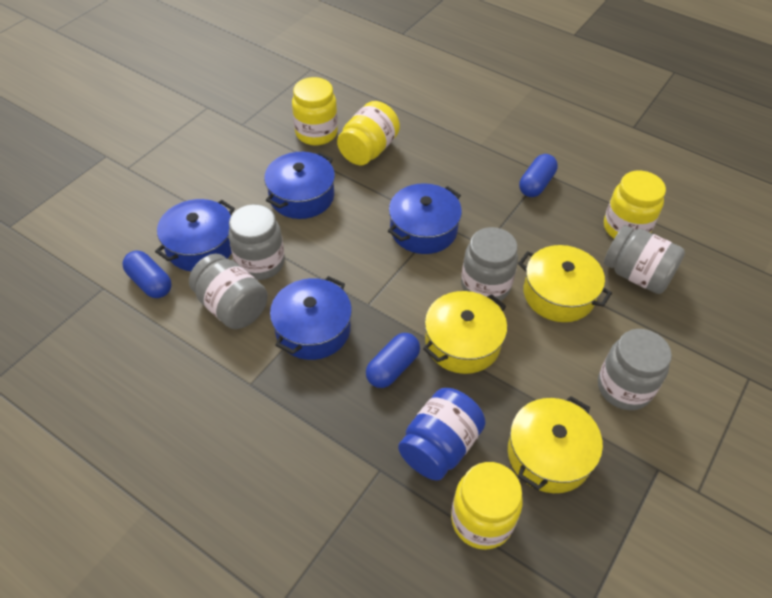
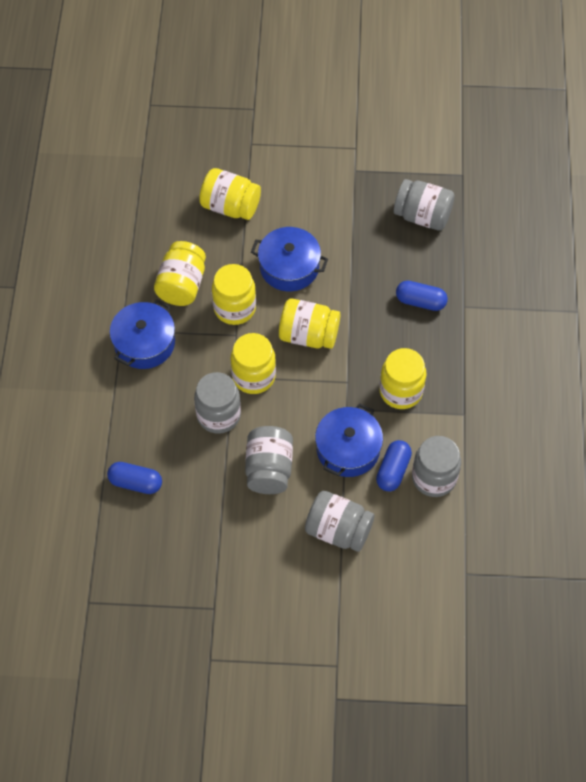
blue jar: [398,388,486,481] = 1 -> none = 0
blue pot: [155,199,235,271] [264,152,335,219] [270,276,352,360] [388,183,462,254] = 4 -> [109,300,175,369] [251,227,328,291] [315,403,383,477] = 3
yellow jar: [292,77,338,146] [337,101,400,165] [451,462,523,550] [604,171,666,238] = 4 -> [154,241,206,306] [199,168,261,220] [212,264,256,325] [231,333,276,394] [279,299,340,349] [379,348,426,409] = 6
yellow pot: [423,291,507,374] [508,396,603,493] [518,245,612,322] = 3 -> none = 0

